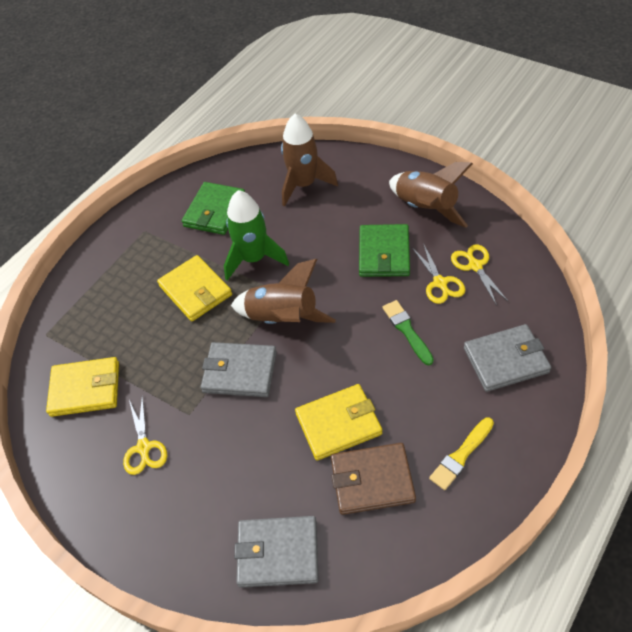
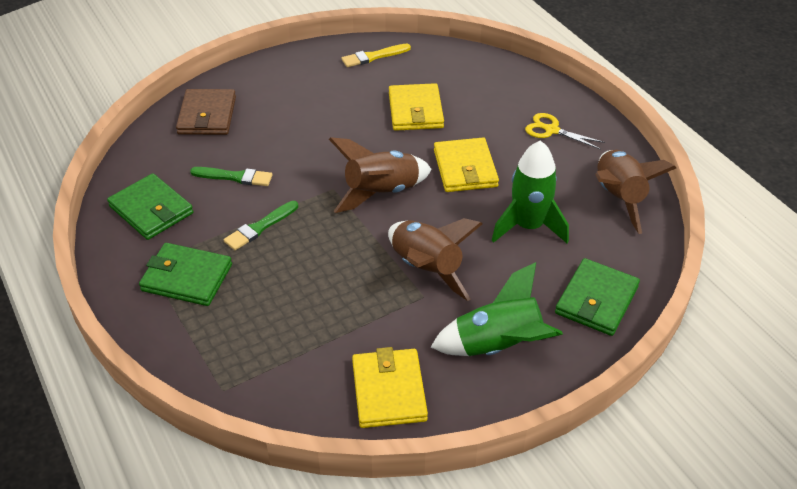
green brush: [382,300,434,365] = 1 -> [190,167,273,186] [224,201,298,250] = 2
green rocket: [224,190,289,281] = 1 -> [431,262,563,356] [492,140,569,243] = 2
green wallet: [182,182,245,235] [359,224,410,277] = 2 -> [107,173,194,240] [139,243,232,306] [555,258,640,336] = 3
grey wallet: [201,342,277,397] [234,516,319,588] [464,324,551,392] = 3 -> none = 0
yellow scissors: [123,395,167,475] [412,243,466,304] [451,244,509,306] = 3 -> [525,113,605,149] = 1

